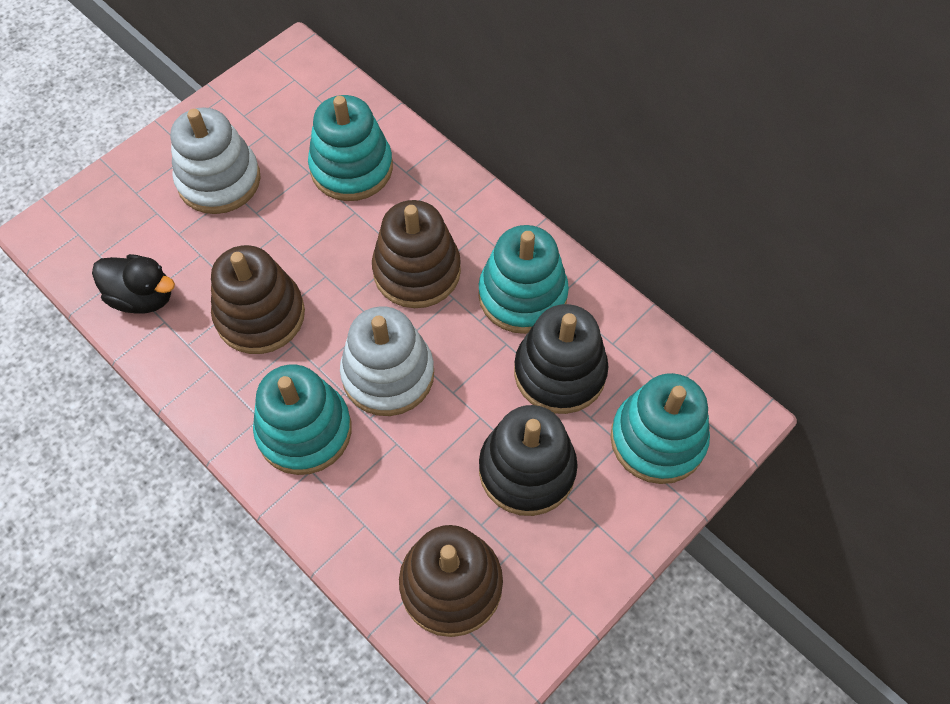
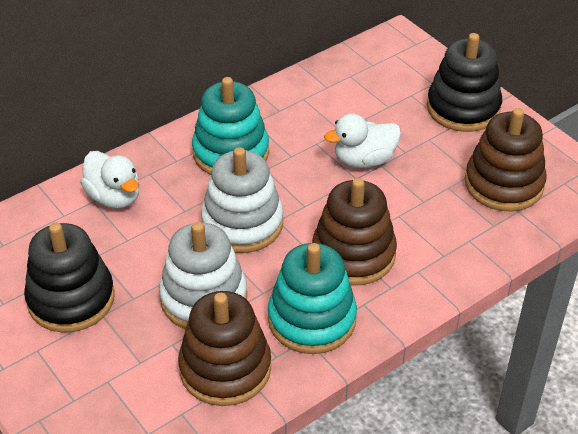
black duck: [92,254,175,313] = 1 -> none = 0
turquoise stacking toy: [253,364,352,475] [308,95,393,201] [478,225,569,334] [610,373,710,484] = 4 -> [192,77,269,175] [268,243,357,354] = 2
white duck: none = 0 -> [80,151,139,209] [324,113,401,168] = 2

